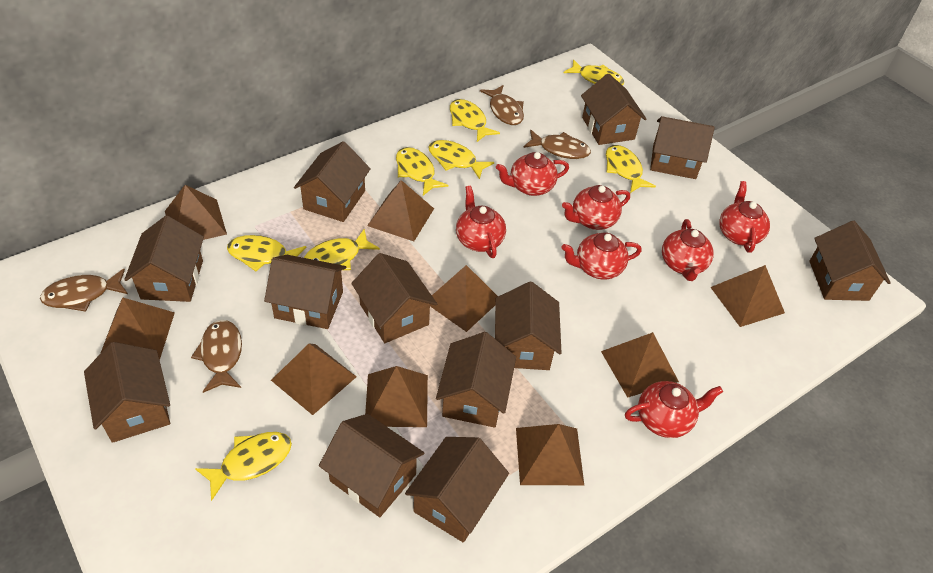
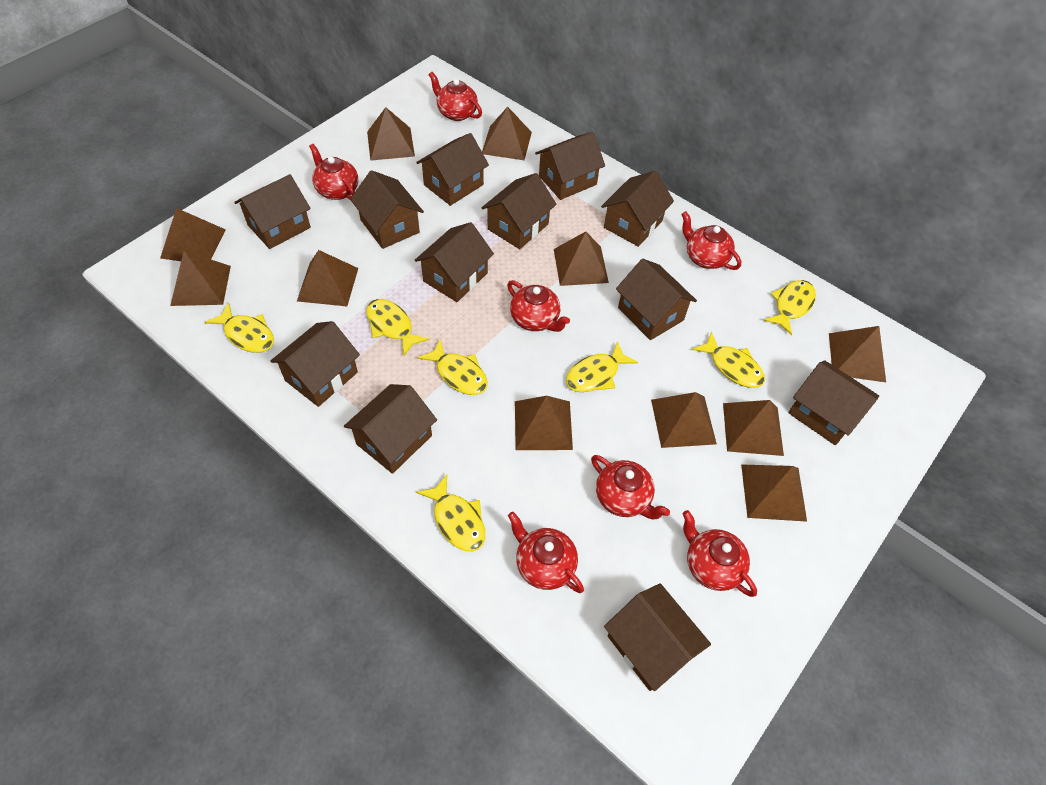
brown fish: [40,269,128,312] [191,320,242,393] [480,85,524,125] [524,130,591,159] = 4 -> none = 0
brown pyramid: [100,298,175,360] [165,185,227,240] [271,344,357,415] [365,366,428,427] [367,180,434,241] [430,265,498,332] [516,424,584,485] [601,332,679,398] [710,265,785,327] = 9 -> [160,208,226,261] [170,251,231,306] [297,250,358,306] [367,107,415,161] [482,107,532,160] [515,396,573,450] [554,231,609,286] [651,392,717,448] [723,400,784,456] [741,464,807,522] [829,326,886,382] = 11
yellow fish: [195,432,292,501] [227,235,306,272] [304,229,380,270] [396,147,449,196] [429,140,494,179] [450,99,500,142] [564,59,624,85] [606,145,656,193] = 8 -> [205,303,274,353] [366,299,429,356] [416,474,486,552] [418,339,488,395] [566,341,638,392] [692,332,765,388] [764,280,816,336] = 7

